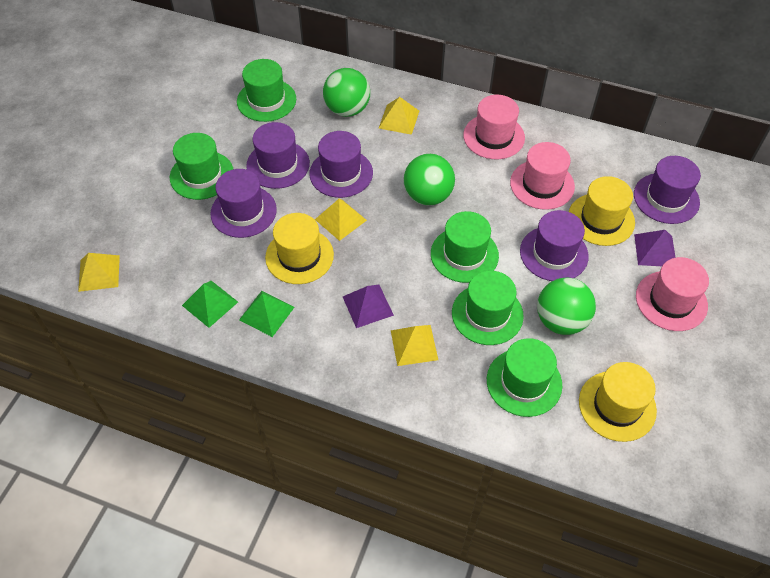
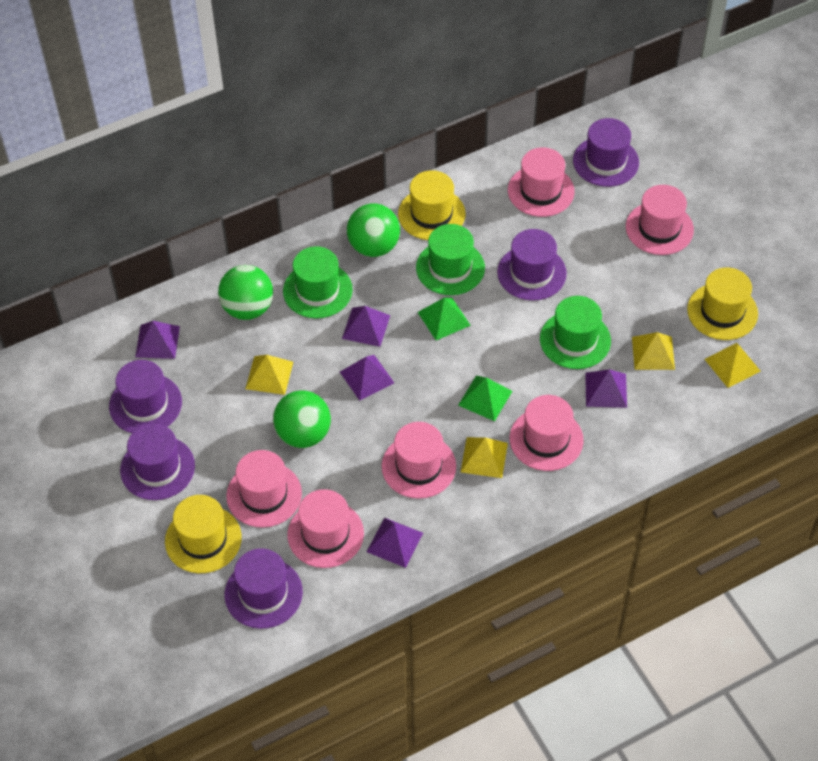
green hat: [170,133,233,200] [237,59,296,122] [431,211,499,283] [452,271,524,345] [487,338,562,417] = 5 -> [283,246,353,318] [416,224,485,295] [540,296,611,369] = 3
pink hat: [463,95,525,159] [510,142,575,210] [636,257,709,331] = 3 -> [226,450,302,528] [287,489,364,568] [382,422,456,499] [508,147,575,217] [510,395,584,471] [626,185,694,255] = 6
purple pyramid: [343,285,394,328] [634,230,676,266] = 2 -> [135,321,180,359] [340,355,394,401] [342,306,390,347] [367,518,423,568] [585,369,627,408] = 5

